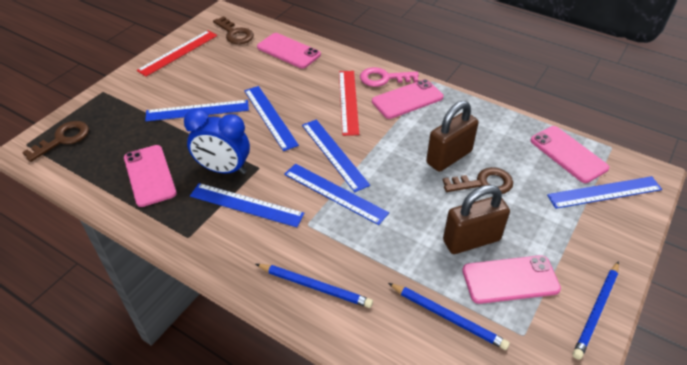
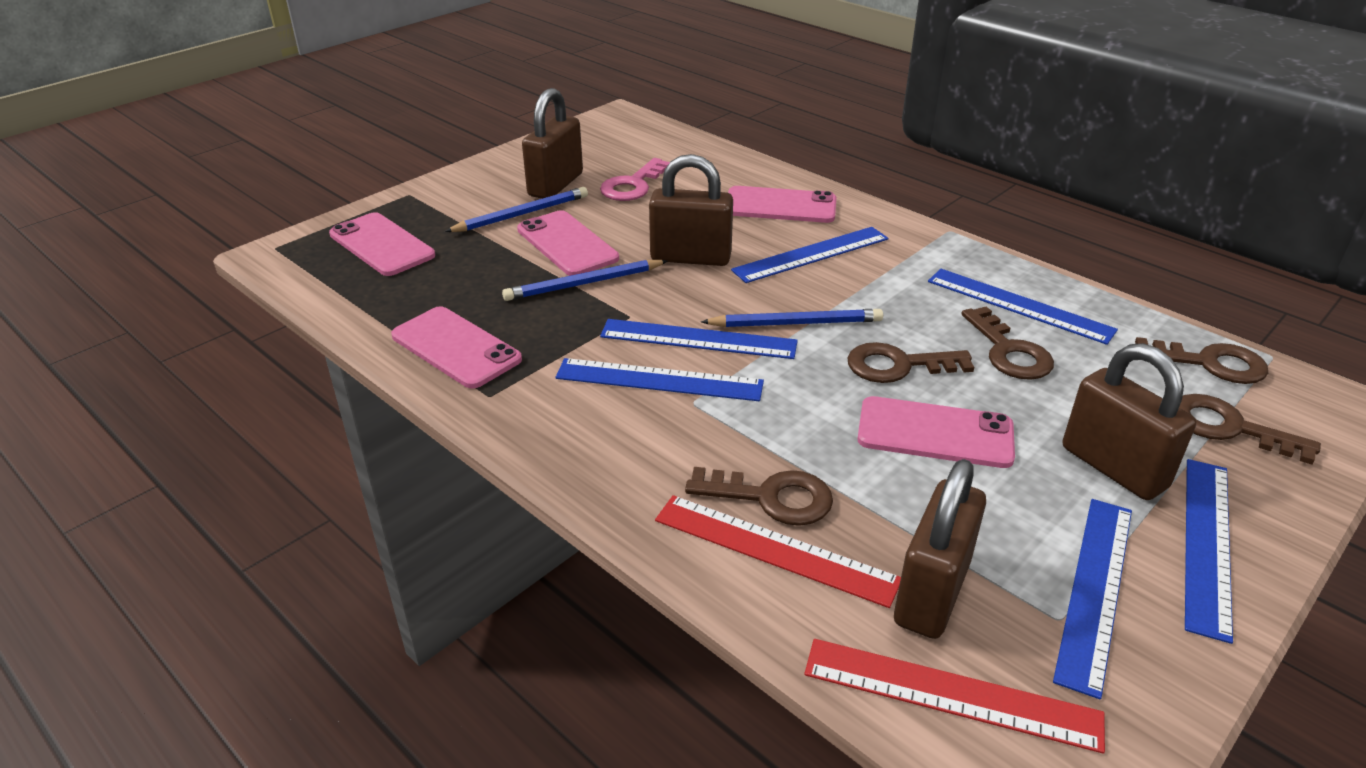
blue clock: [184,108,250,174] = 1 -> none = 0
brown key: [22,121,89,162] [213,16,254,44] [443,167,513,194] = 3 -> [685,467,833,526] [847,342,974,383] [961,306,1054,380] [1135,337,1268,384] [1179,394,1321,465] = 5
brown padlock: [426,101,479,172] [443,185,510,254] = 2 -> [522,88,583,199] [649,154,733,266] [894,459,986,639] [1063,343,1196,500] = 4

